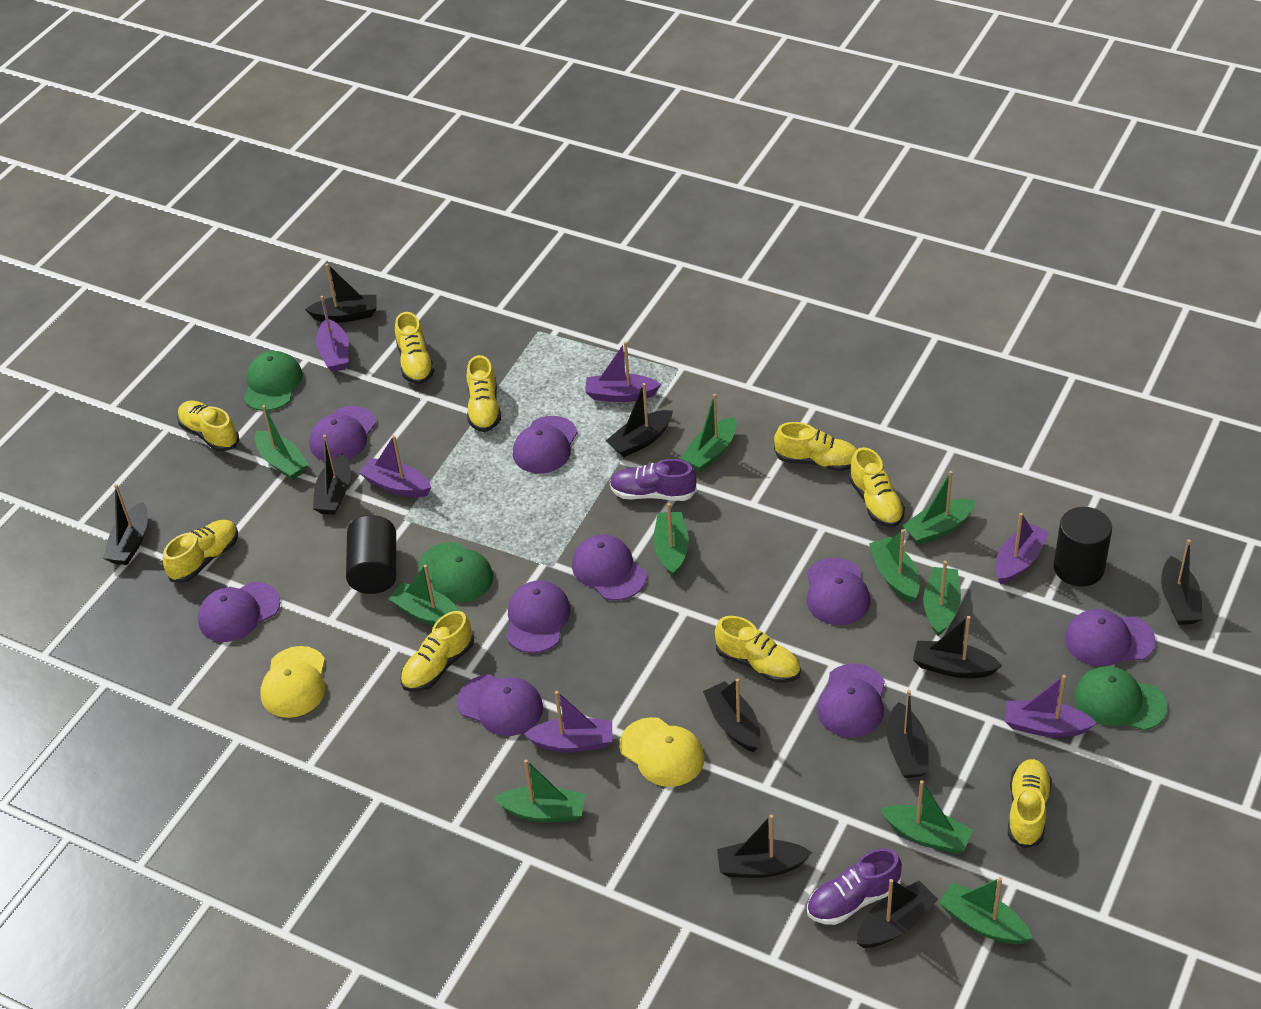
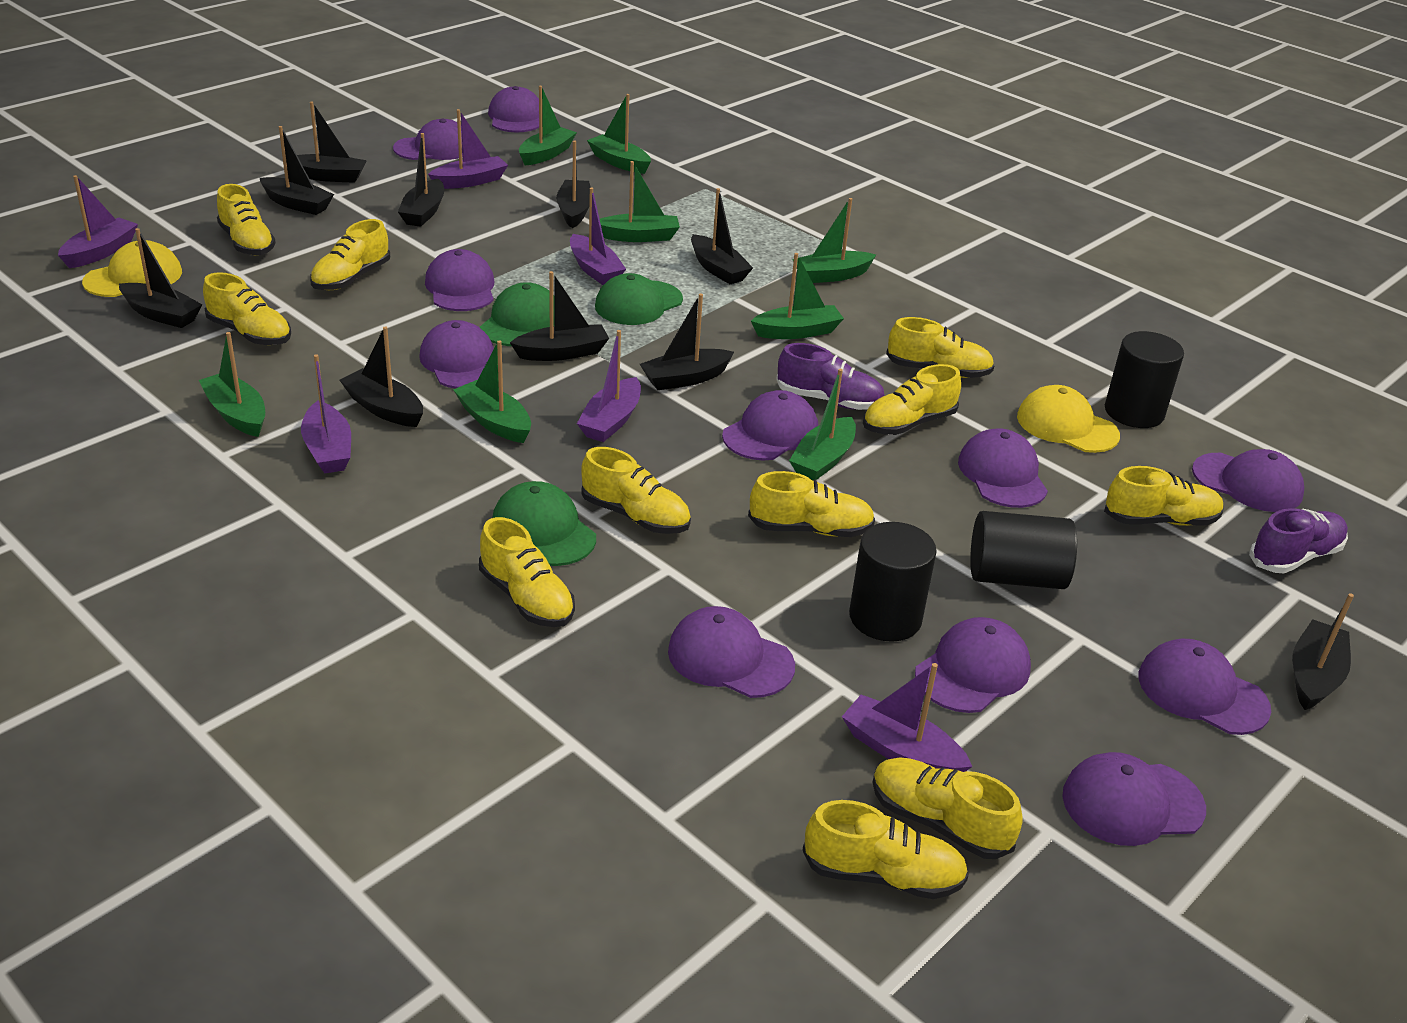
black cylinder: [346,515,396,594] [1054,507,1112,587] = 2 -> [849,522,937,642] [970,511,1077,589] [1105,331,1184,428] = 3
green boat: [255,405,309,480] [388,565,460,626] [494,760,585,822] [653,503,689,577] [681,394,737,472] [869,529,920,603] [880,780,973,854] [902,471,976,545] [923,561,961,636] [939,877,1033,944] = 10 -> [199,332,265,437] [453,340,531,443] [519,86,577,165] [587,94,651,174] [600,161,680,242] [751,253,844,339] [789,369,856,480] [792,198,876,283] = 8
purple cap: [198,582,280,642] [309,406,376,461] [457,674,543,736] [506,581,570,653] [513,416,578,473] [572,535,646,600] [807,558,870,625] [817,663,885,737] [1065,609,1156,666] = 9 -> [393,119,463,160] [419,320,494,389] [425,249,494,311] [488,86,539,132] [668,606,795,698] [722,390,818,461] [915,617,1031,713] [958,428,1048,508] [1062,752,1206,846] [1139,639,1271,735] [1192,449,1304,512] = 11
yellow shoe: [163,520,238,583] [177,401,239,452] [395,312,435,384] [401,611,474,692] [467,355,501,432] [715,616,801,683] [774,422,857,471] [849,447,905,527] [1008,759,1052,849] = 9 -> [203,272,291,345] [217,184,276,255] [310,219,390,290] [479,517,575,627] [581,447,691,534] [748,471,875,537] [802,800,969,899] [863,364,961,435] [873,758,1023,859] [886,317,994,378] [1104,466,1224,526] = 11

